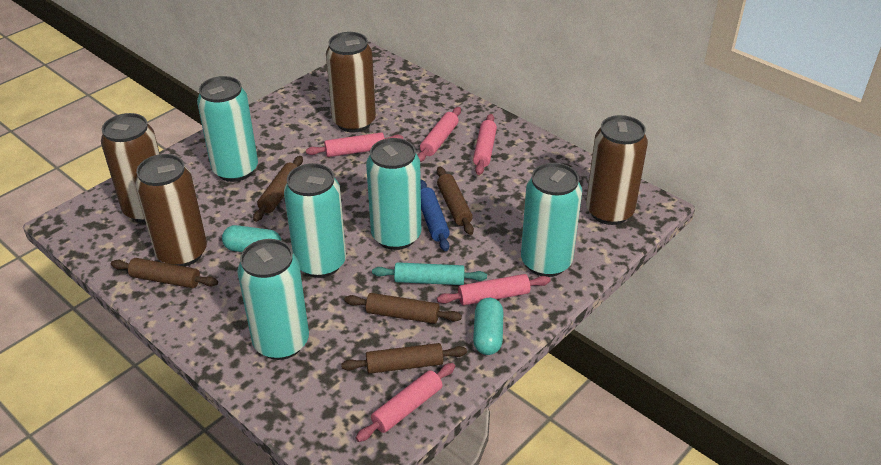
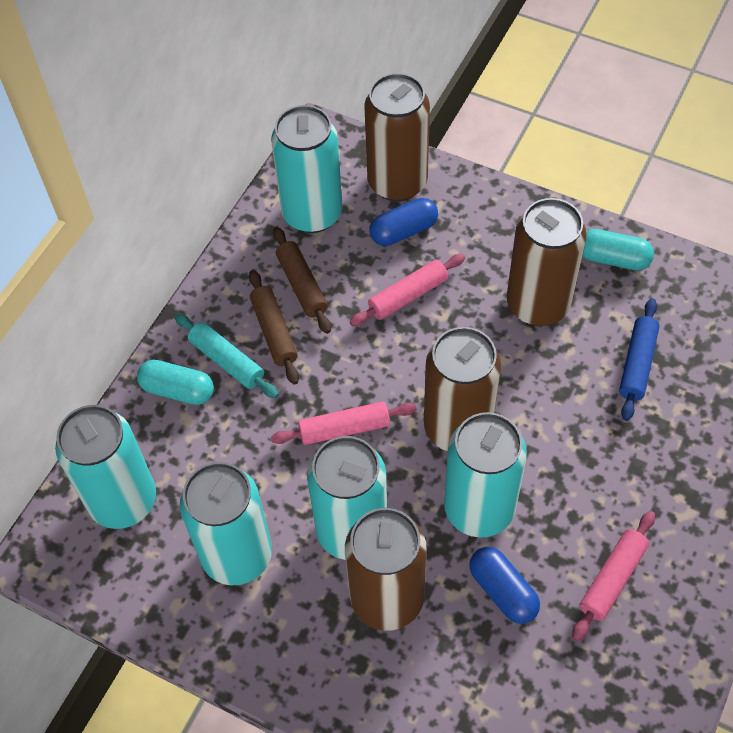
blue capsule: none = 0 -> [370,198,438,246] [469,547,540,624] = 2
brown rolling pin: [111,258,218,288] [253,156,303,222] [341,343,467,374] [344,293,462,324] [437,166,474,235] = 5 -> [249,270,299,385] [273,227,331,334] = 2
pink rolling pin: [306,132,403,157] [356,363,455,442] [418,107,461,162] [437,274,551,305] [473,114,497,175] = 5 -> [271,402,417,445] [350,254,465,326] [572,511,655,641] = 3

